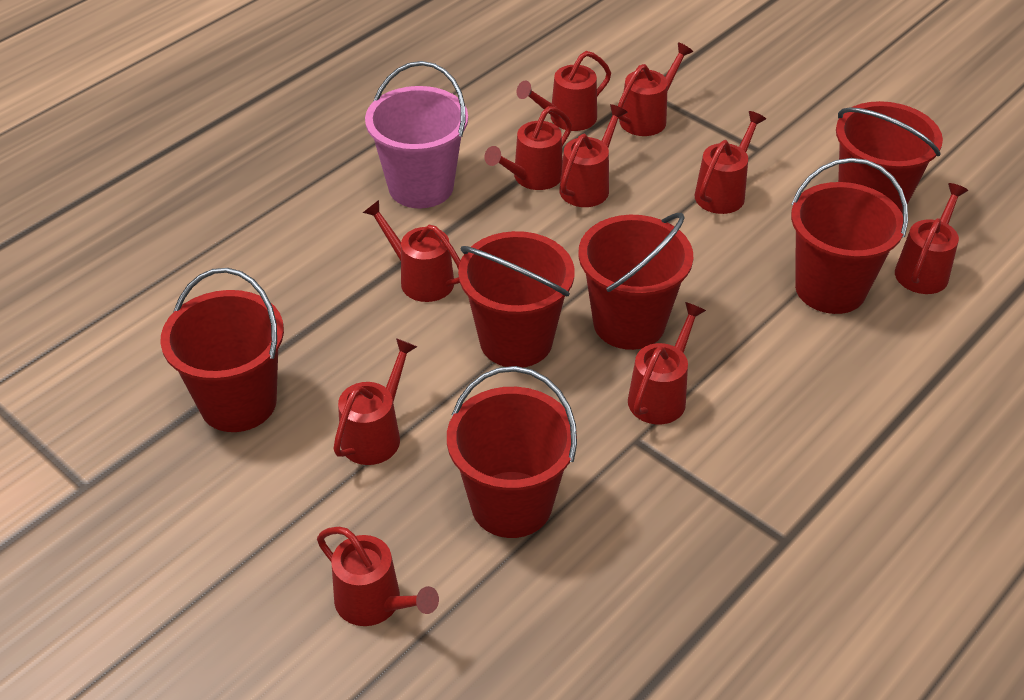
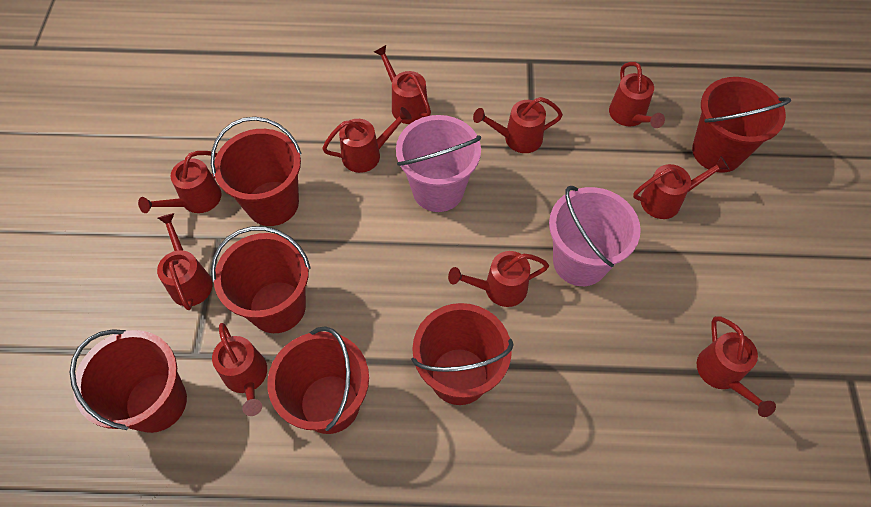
pink bucket: [365,61,468,208] = 1 -> [396,115,481,212] [549,186,641,286] = 2

